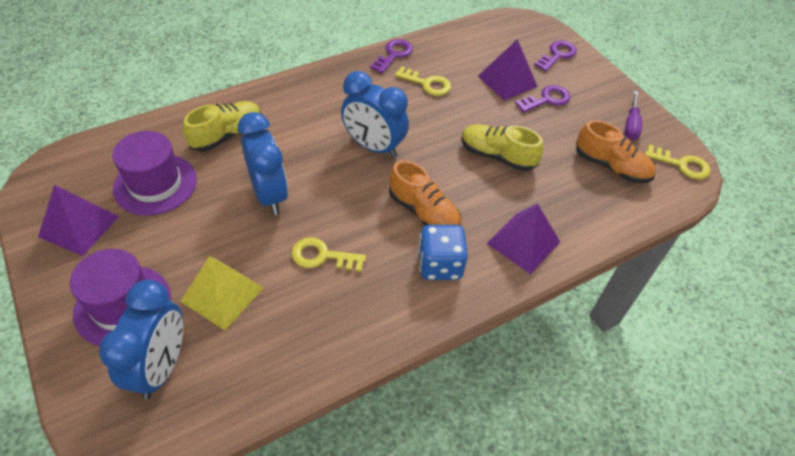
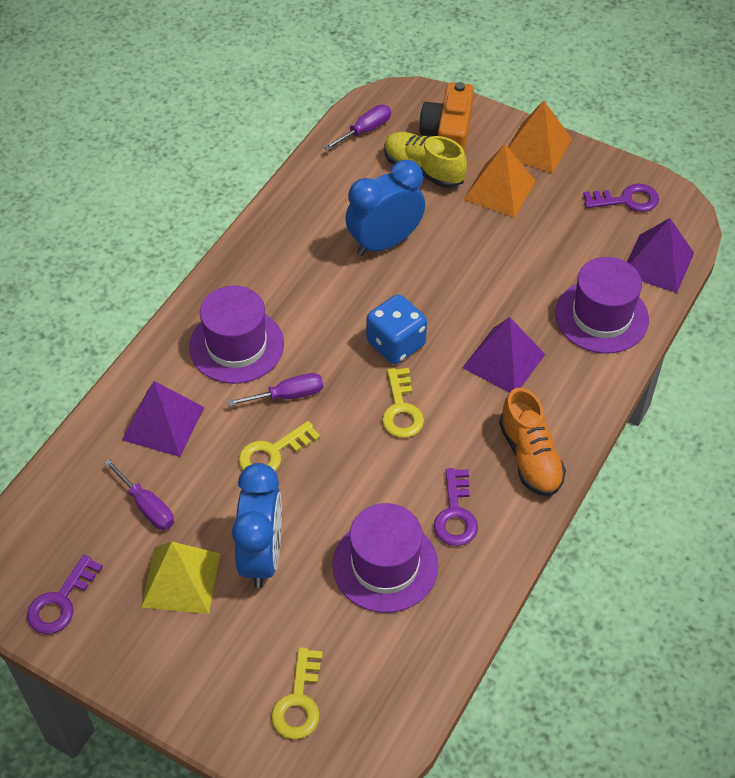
blue clock: [99,280,183,399] [238,112,288,215] [341,71,409,158] = 3 -> [232,463,282,588] [345,160,425,256] = 2
orange camera: none = 0 -> [419,82,474,153] = 1
orange pyramid: none = 0 -> [463,144,536,218] [508,101,572,174] = 2
orange shoe: [389,160,461,226] [576,120,656,183] = 2 -> [499,388,566,497] = 1
purple hat: [70,249,171,346] [112,131,197,216] = 2 -> [189,285,284,384] [333,503,438,613] [555,257,649,354] = 3
purple screwdriver: [625,91,642,140] = 1 -> [104,459,174,530] [227,373,323,406] [324,105,391,151] = 3
yellow shoe: [183,101,261,152] [461,124,543,171] = 2 -> [384,132,467,188] = 1

